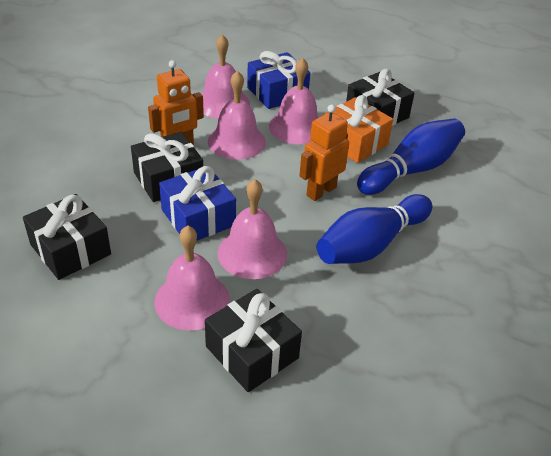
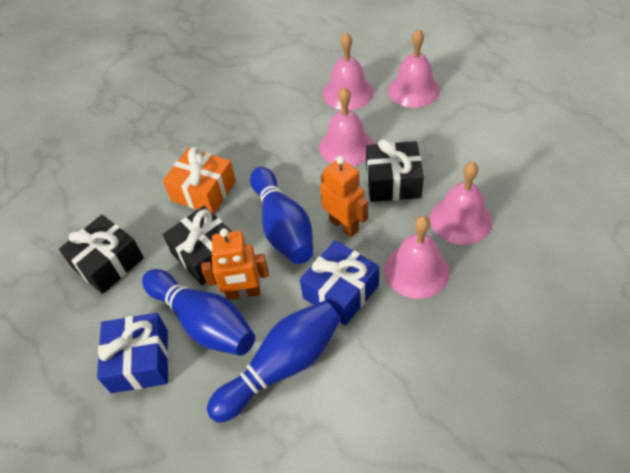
black gift: [23,194,111,280] [131,132,203,202] [205,289,302,392] [346,69,415,126] = 4 -> [59,215,144,294] [163,206,232,285] [366,139,424,202] = 3
blue bowling pin: [317,194,432,264] [357,118,465,195] = 2 -> [142,269,255,356] [207,301,341,423] [250,167,313,264] = 3

